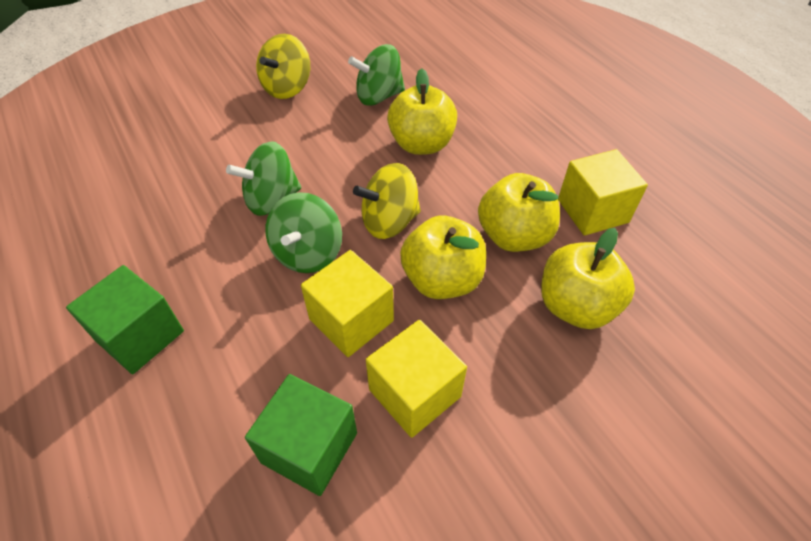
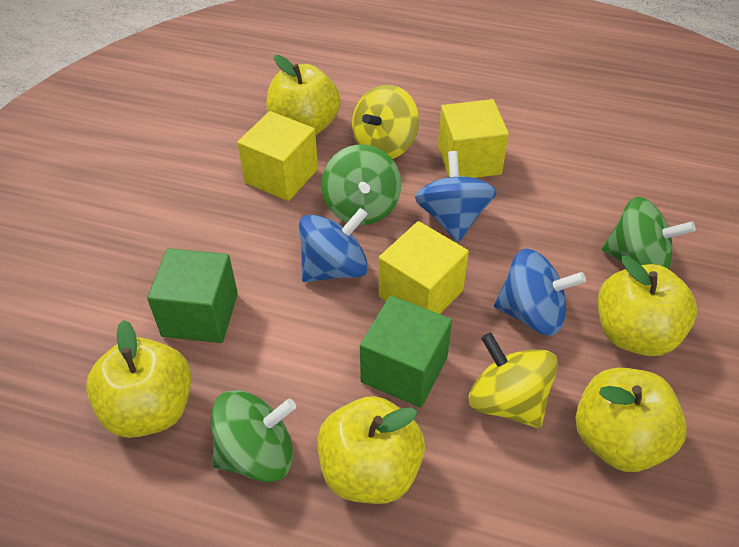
blue spinning top: none = 0 -> [299,208,368,282] [415,151,497,242] [494,249,586,336] = 3
yellow apple: [387,68,457,155] [400,215,486,299] [478,173,560,252] [541,228,635,329] = 4 -> [86,320,191,438] [266,55,341,135] [317,396,425,504] [576,368,687,472] [598,256,697,356] = 5

